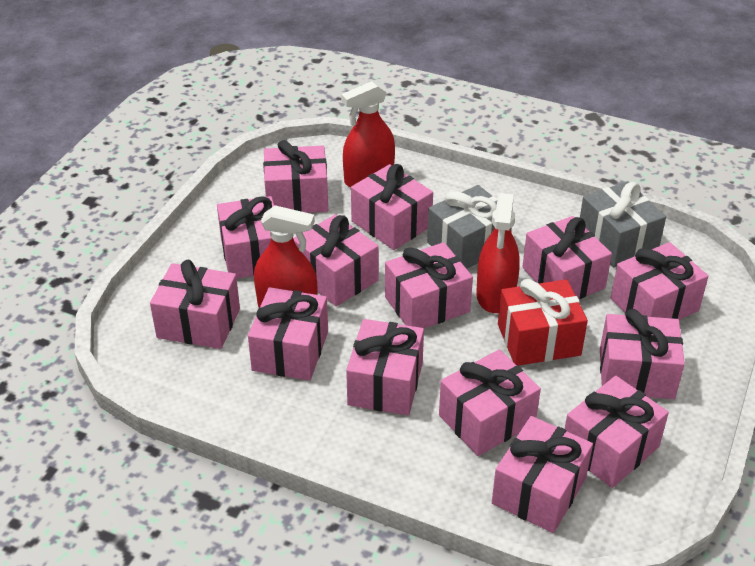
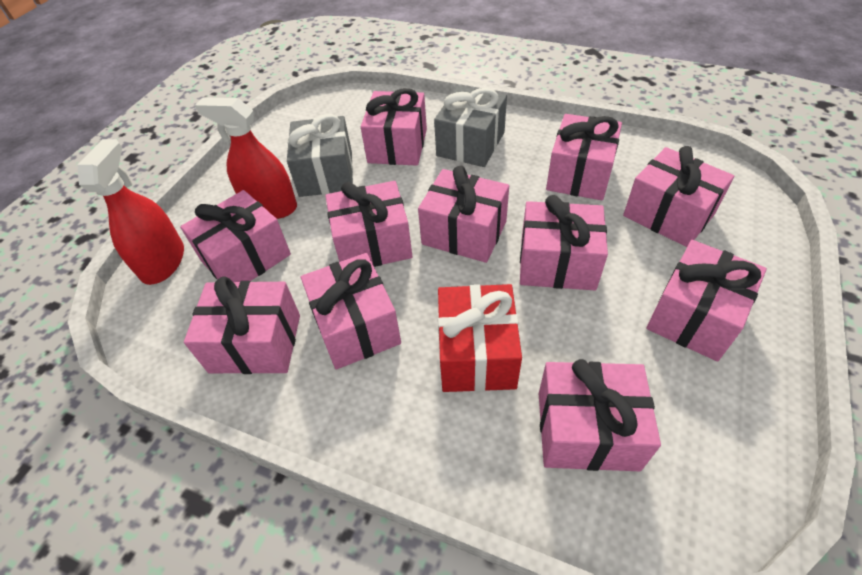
pink gift: [150,260,240,349] [217,196,274,279] [248,287,328,381] [263,140,328,213] [293,214,379,306] [346,319,424,415] [351,164,433,250] [385,242,473,328] [439,349,541,456] [492,416,593,533] [522,216,612,299] [565,376,669,488] [600,309,685,399] [611,242,709,320] = 14 -> [180,190,291,282] [184,277,300,374] [301,253,401,369] [325,181,412,267] [361,88,427,166] [418,165,509,263] [520,195,608,290] [539,359,661,471] [546,114,622,200] [623,146,734,247] [646,240,767,361] = 11
red spray bottle: [254,205,318,307] [341,81,395,188] [476,193,520,313] = 3 -> [78,139,184,285] [195,97,297,219] = 2

